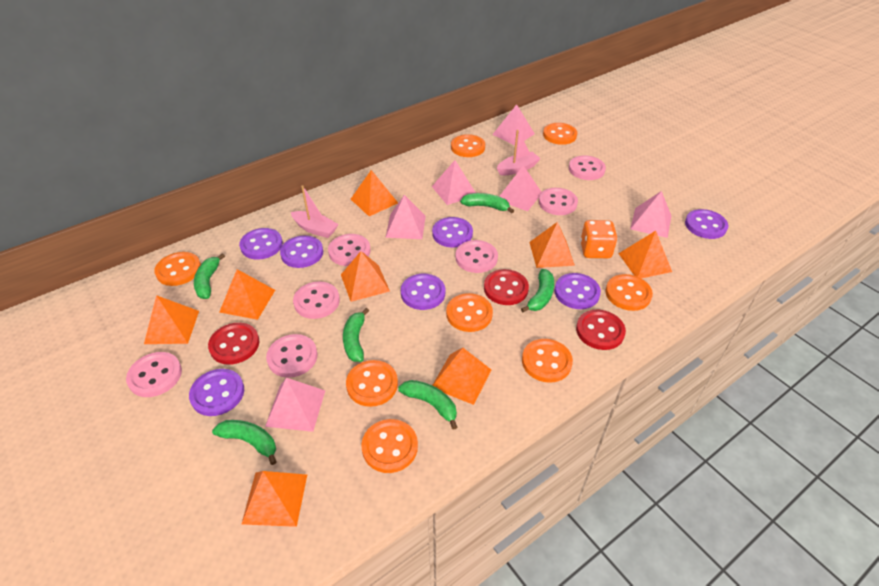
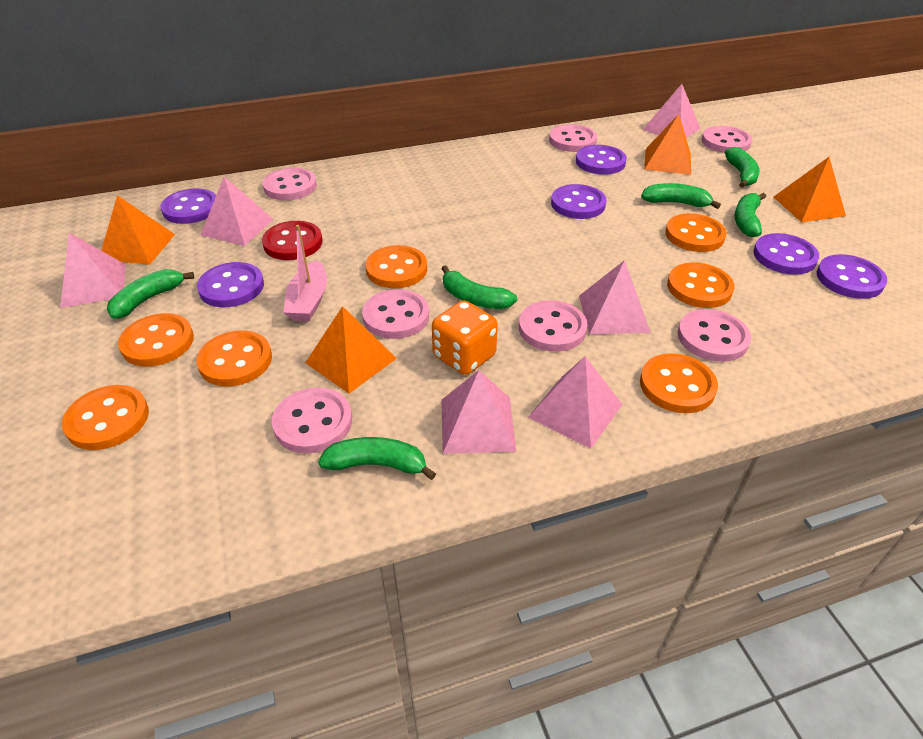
orange button: [154,252,201,286] [346,360,398,407] [361,419,418,473] [446,293,493,332] [451,134,485,157] [522,339,573,383] [543,123,577,145] [605,274,653,311] = 8 -> [62,385,149,450] [118,313,194,366] [196,331,272,386] [366,245,427,288] [640,353,718,413] [665,213,727,252] [667,262,735,308] = 7
orange pyramid: [144,295,199,344] [219,269,275,320] [242,471,307,527] [341,251,390,302] [351,170,398,216] [432,348,491,405] [529,222,575,268] [618,231,672,278] = 8 -> [101,195,175,265] [305,306,397,393] [644,114,691,175] [774,157,846,223] = 4
pink boat: [291,185,339,238] [497,130,541,175] = 2 -> [283,225,327,322] = 1
purple button: [189,369,244,416] [239,228,283,260] [280,236,323,268] [401,274,445,310] [432,217,473,248] [555,273,601,309] [685,209,728,239] = 7 -> [160,188,216,224] [197,262,264,307] [551,184,607,219] [576,145,627,175] [753,233,819,275] [817,254,887,299] = 6
red button: [208,323,259,365] [484,269,529,305] [576,310,626,350] = 3 -> [262,221,323,260] = 1

